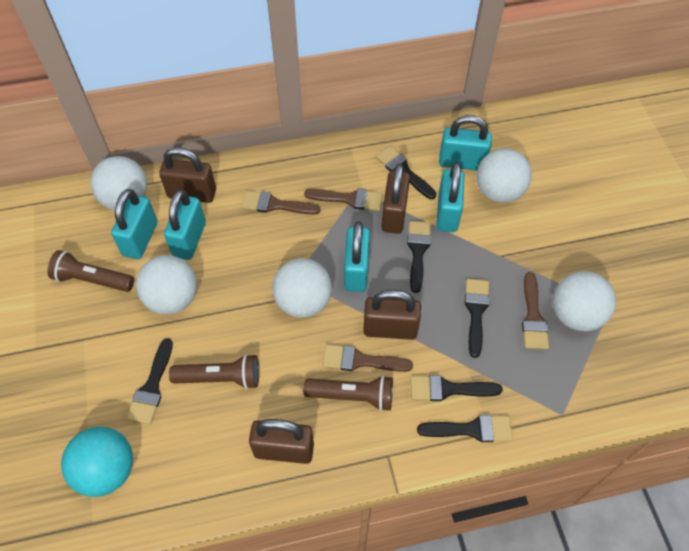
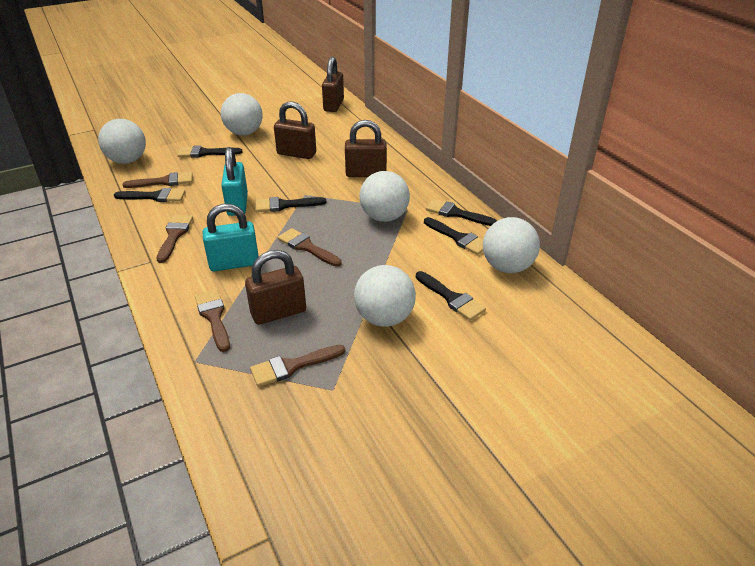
brown brush: [241,191,321,214] [304,189,383,211] [323,344,413,372] [522,272,549,349] = 4 -> [123,172,192,188] [156,215,193,263] [195,289,230,352] [250,344,345,387] [278,228,342,266] = 5
brown flashlight: [48,250,134,292] [169,354,259,389] [303,375,393,411] = 3 -> none = 0
turquoise ball: [61,427,133,497] = 1 -> none = 0
turquoise padlock: [111,189,157,259] [164,190,206,260] [344,221,370,292] [436,162,464,232] [439,115,492,171] = 5 -> [203,204,259,271] [221,147,248,216] = 2

